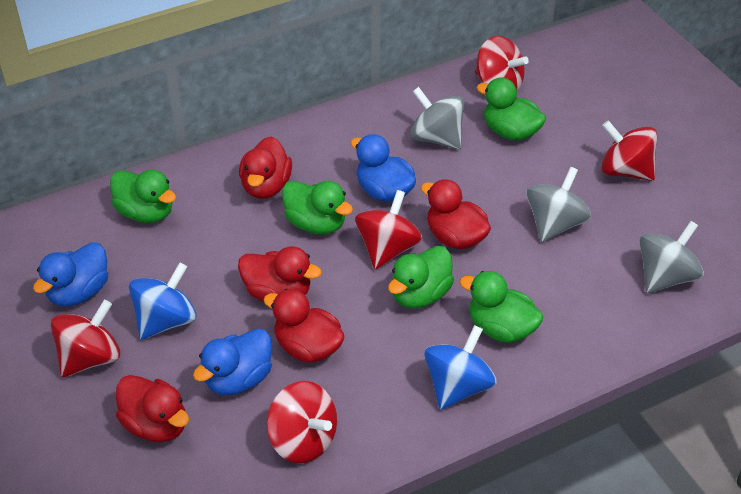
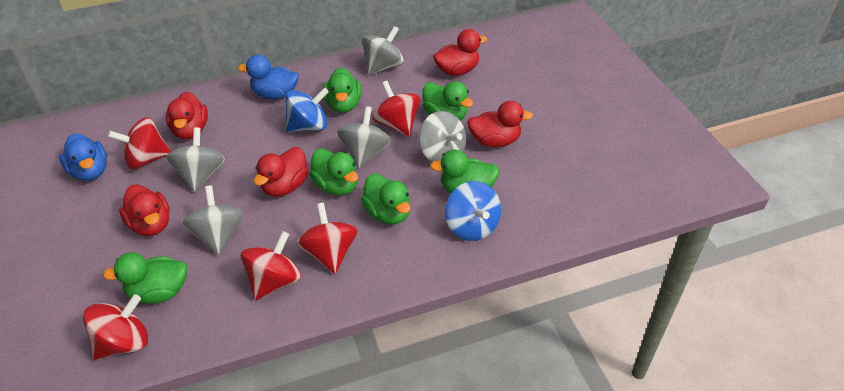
blue duck: [33,242,108,306] [193,328,272,395] [350,134,416,202] = 3 -> [60,134,107,181] [238,55,299,99] = 2
green duck: [110,169,176,223] [282,181,353,234] [388,246,454,308] [459,271,543,343] [477,77,546,141] = 5 -> [103,253,187,303] [309,148,358,196] [323,67,362,113] [361,174,411,225] [422,81,473,120] [430,150,499,193] = 6
grey spinning top: [410,87,464,149] [526,167,591,242] [639,221,704,293] = 3 -> [166,127,225,192] [182,185,244,255] [337,106,391,169] [362,26,404,76] [419,111,466,162] = 5

